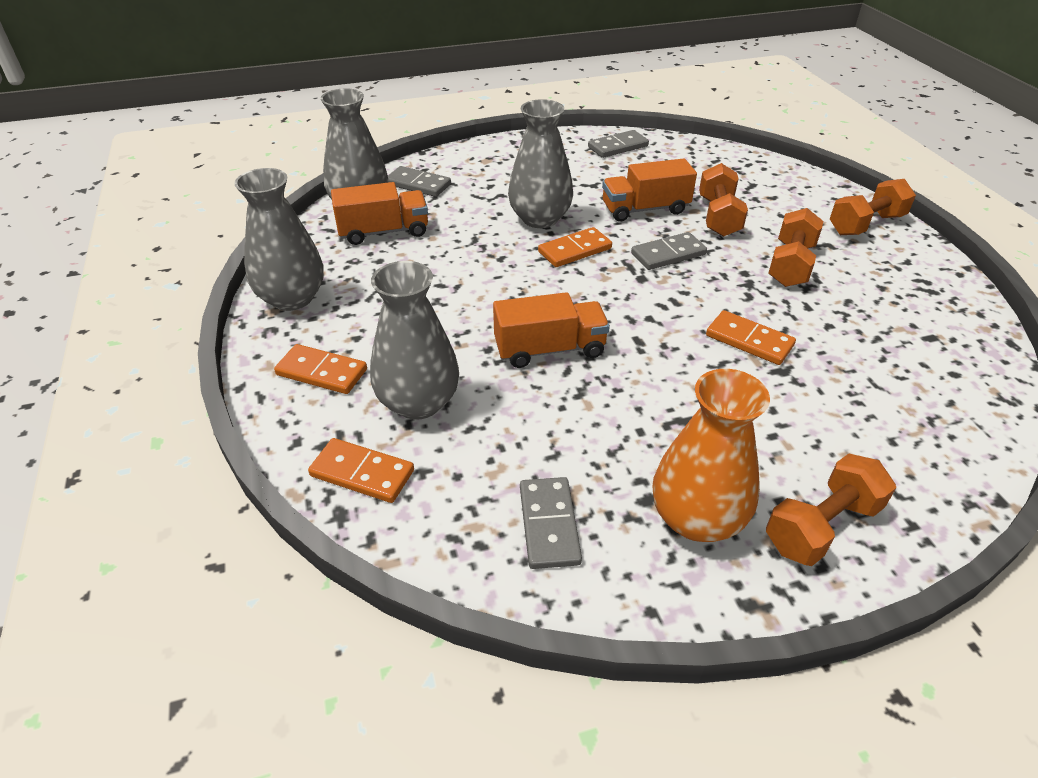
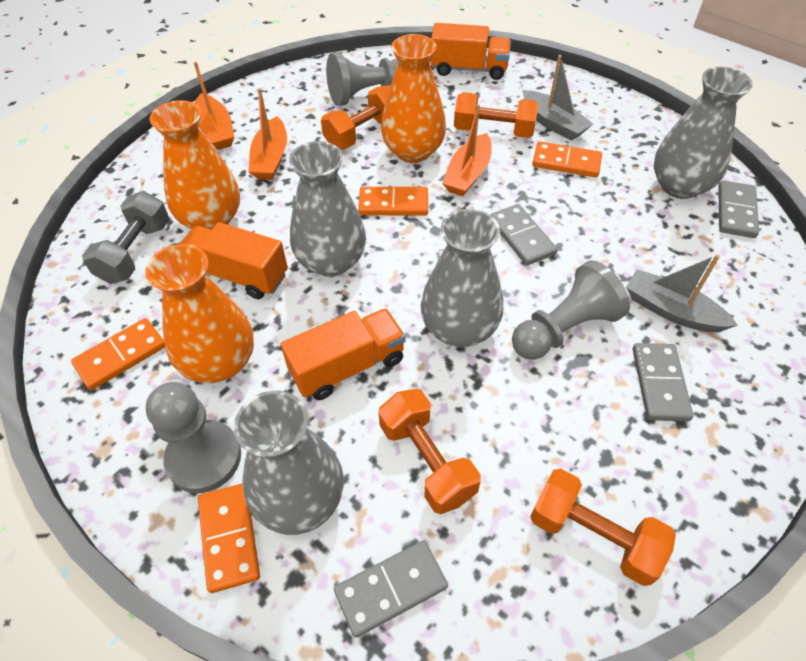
grey boat: none = 0 -> [523,55,593,141] [626,254,738,332] = 2
grey dumbbell: none = 0 -> [82,191,169,284] = 1
grey pawn: none = 0 -> [146,382,241,493] [326,53,398,106] [512,260,630,360] = 3
orange boat: none = 0 -> [194,61,234,150] [249,88,287,180] [442,104,492,196] = 3
orange vase: [653,369,770,542] = 1 -> [145,244,254,383] [150,100,240,229] [381,34,446,163] = 3

